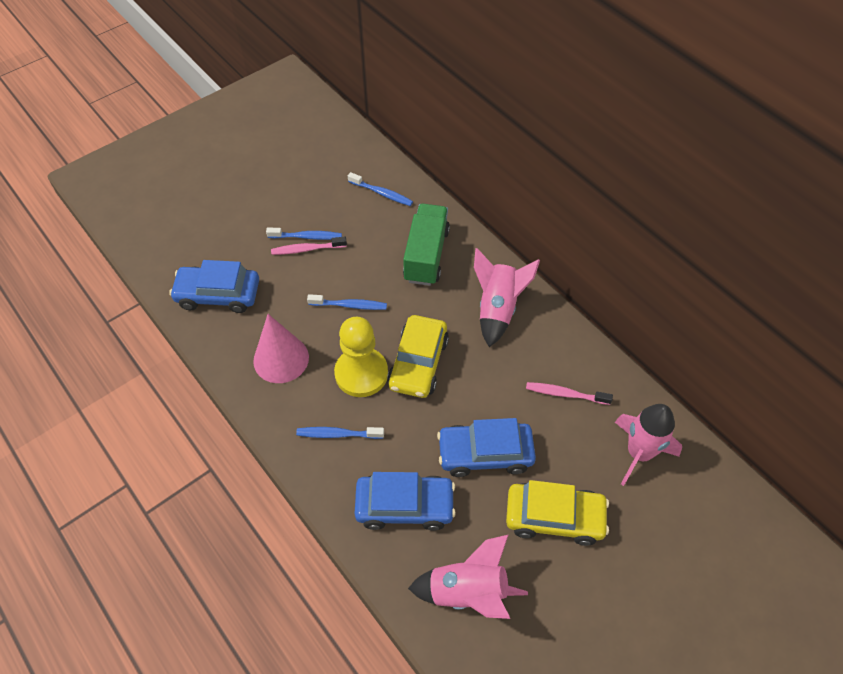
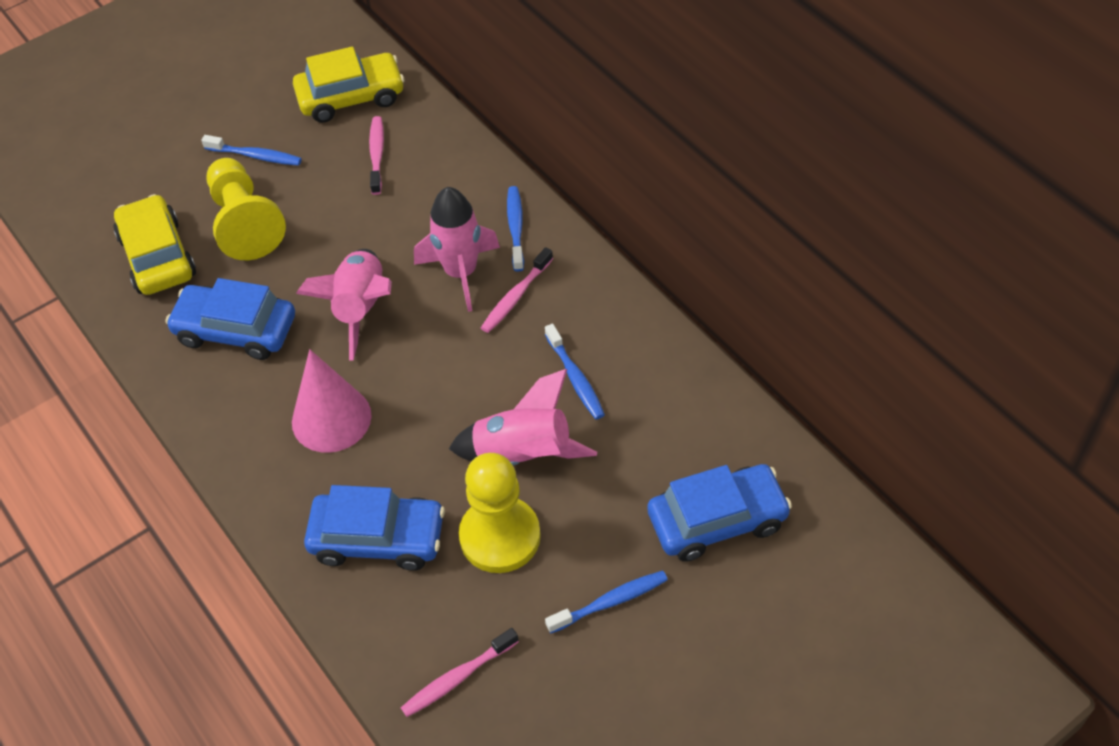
green truck: [403,204,450,286] = 1 -> none = 0
pink toothbrush: [271,237,347,255] [526,382,613,405] = 2 -> [369,116,384,195] [401,628,519,717] [481,247,553,333] = 3
yellow pawn: [334,317,388,397] = 1 -> [206,158,286,260] [459,453,541,573] = 2

